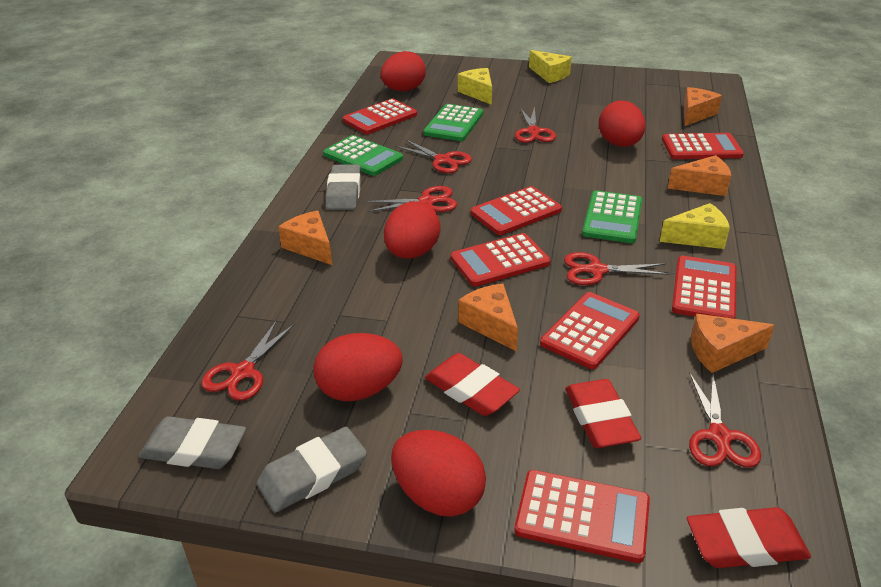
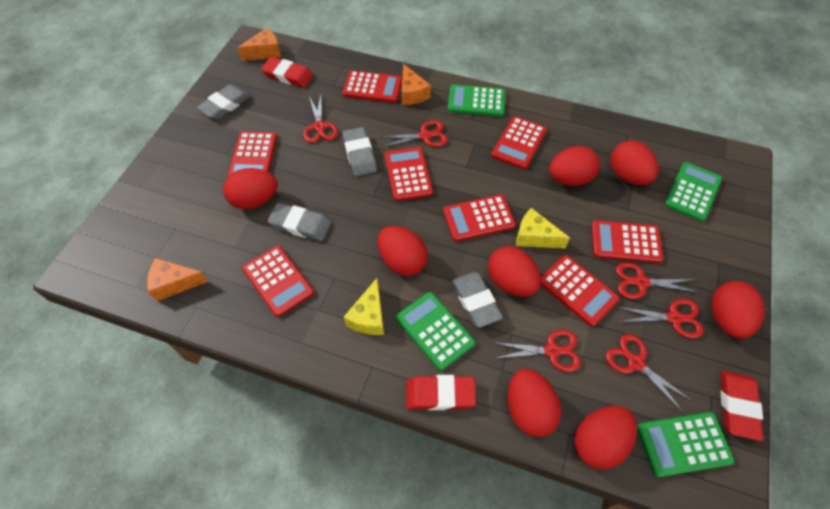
green calculator: [323,135,403,176] [423,104,483,141] [582,191,642,243] = 3 -> [396,292,475,371] [448,84,506,117] [637,412,735,477] [664,162,722,222] = 4
grey eraser: [139,416,246,469] [257,427,367,512] [326,164,361,210] = 3 -> [197,84,250,119] [268,203,331,241] [342,127,377,176] [452,272,503,328] = 4
orange cheese: [278,211,332,265] [458,284,518,352] [668,155,731,196] [684,87,722,126] [691,314,774,373] = 5 -> [147,258,208,301] [238,28,281,61] [401,64,431,105] = 3
red calculator: [343,99,417,134] [450,233,551,287] [471,186,562,235] [514,470,650,563] [540,292,640,369] [662,133,744,159] [672,256,736,319] = 7 -> [228,132,277,176] [242,246,314,317] [342,70,402,103] [385,147,433,201] [443,194,516,242] [491,116,547,169] [540,255,620,327] [591,220,663,263] = 8
red egg: [313,333,403,401] [381,51,426,91] [384,201,441,259] [391,430,486,517] [599,100,646,147] = 5 -> [223,168,278,209] [378,226,428,276] [488,246,541,297] [508,369,561,437] [549,146,600,186] [574,406,637,470] [610,141,659,185] [711,281,765,339] = 8
yellow cheese: [458,68,492,105] [529,50,572,83] [660,203,730,249] = 3 -> [344,278,384,335] [516,208,570,249] = 2

